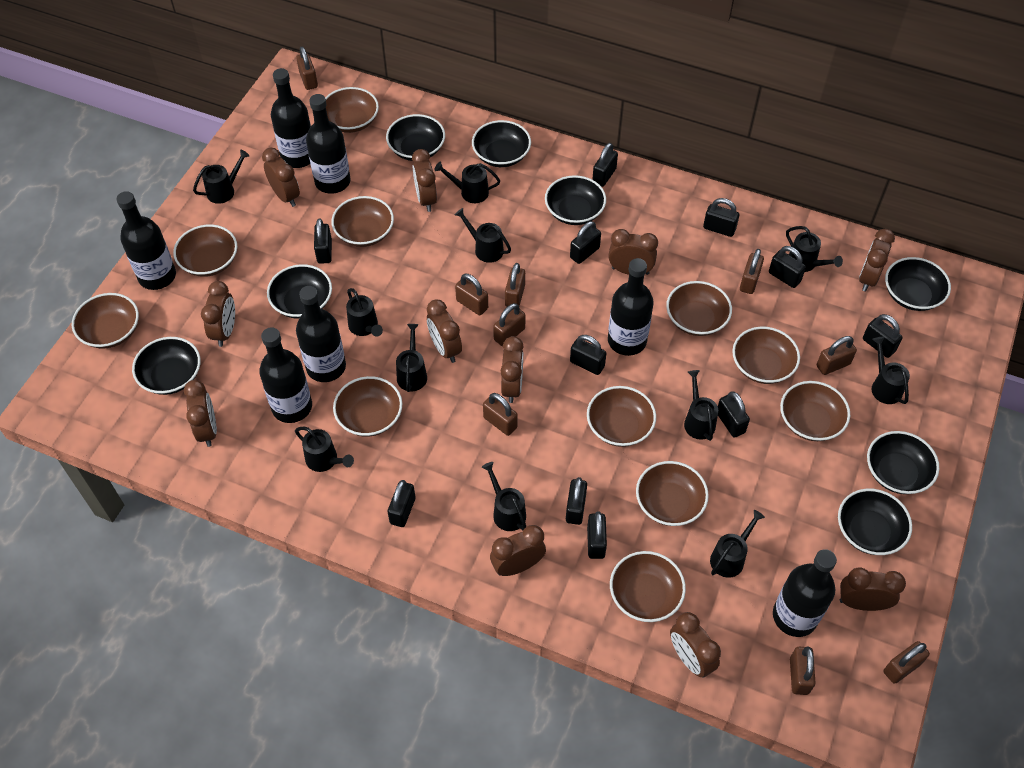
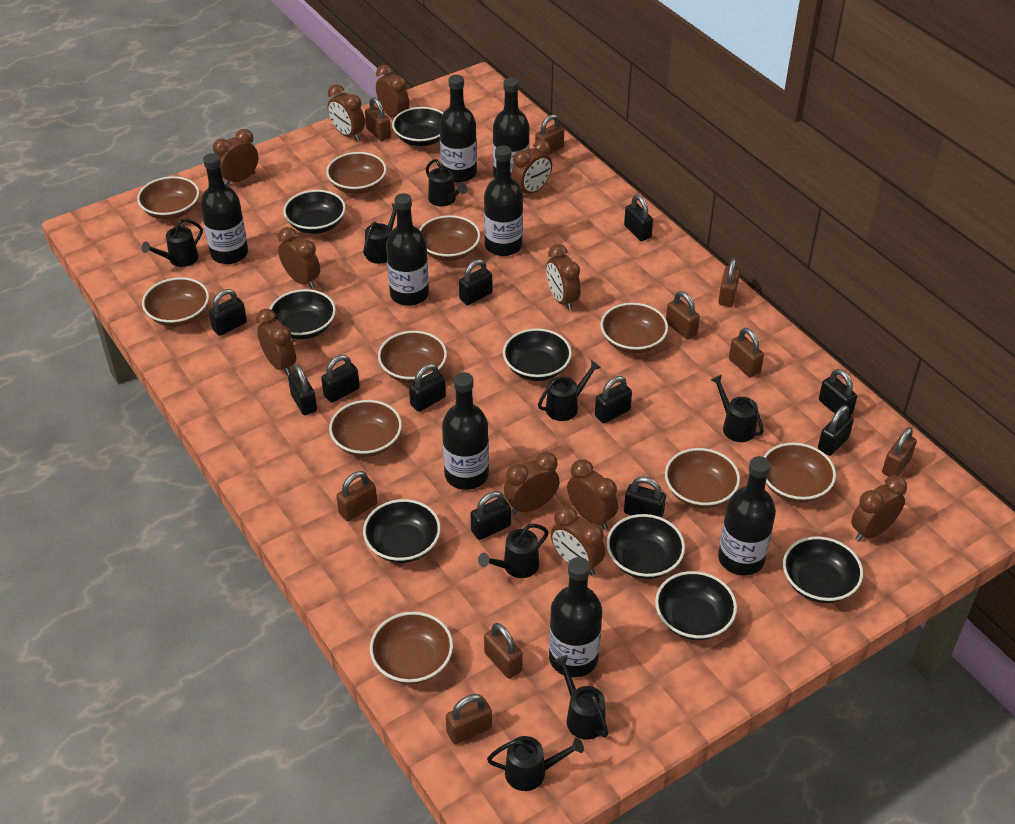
black bottle: [117,191,176,290] [259,327,312,423] [271,68,311,168] [296,286,346,382] [306,94,351,194] [608,258,654,356] [773,549,837,637] = 7 -> [200,153,248,264] [386,193,429,306] [439,75,477,183] [442,372,489,490] [484,145,523,256] [493,78,530,178] [549,557,602,677] [718,456,776,575] = 8
black watering can: [193,150,250,204] [295,427,354,472] [346,288,383,336] [396,324,427,392] [434,162,500,203] [455,208,511,263] [482,462,526,531] [684,370,718,441] [710,510,765,578] [786,226,843,272] [872,337,910,404] = 11 -> [141,219,203,267] [363,204,397,264] [426,159,468,206] [478,524,549,578] [487,736,584,791] [538,360,601,421] [554,655,608,740] [711,375,764,442] = 8
brown bowl: [72,293,139,349] [173,225,237,277] [325,87,379,133] [331,196,394,247] [333,376,402,437] [587,386,656,447] [610,551,686,622] [636,461,709,526] [666,281,732,336] [732,326,800,384] [780,381,850,441] = 11 -> [137,176,199,220] [142,277,209,327] [326,152,386,194] [329,400,402,457] [370,612,453,684] [378,331,447,383] [419,215,480,261] [600,303,668,354] [665,448,740,508] [764,443,836,503] = 10

